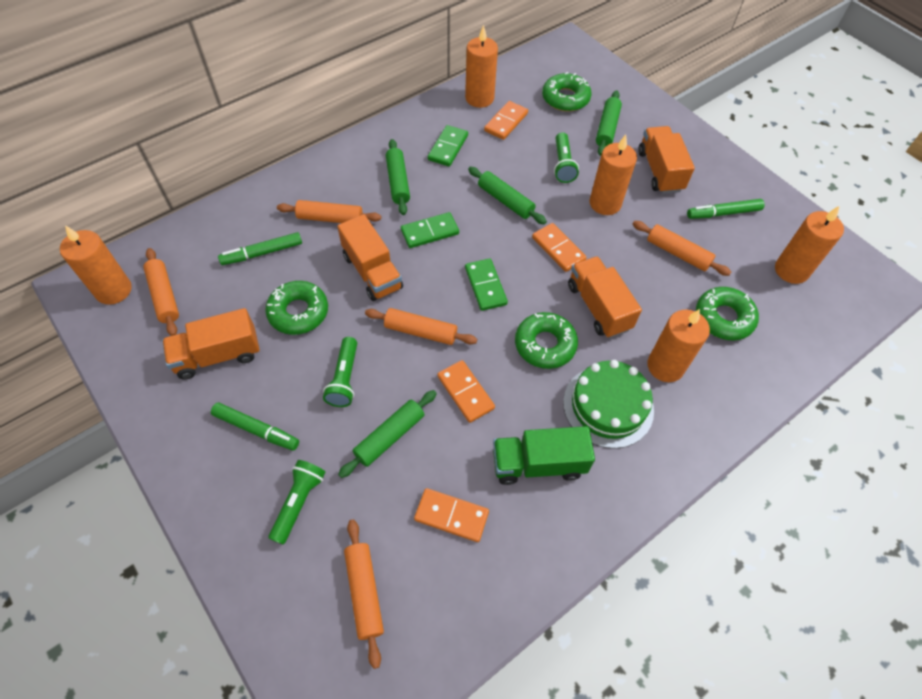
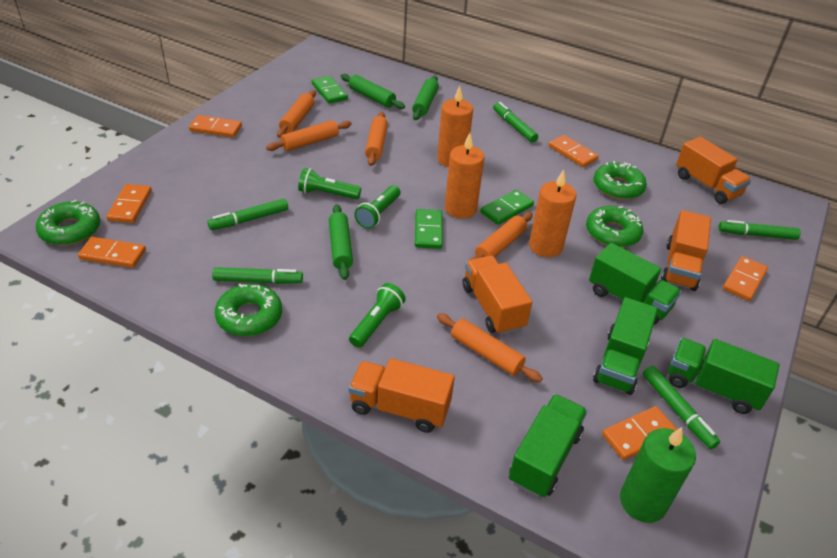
green cake: [563,360,654,449] = 1 -> none = 0
green candle: none = 0 -> [620,427,696,523] = 1
green marker: [211,403,299,451] [218,232,302,265] [687,199,765,219] = 3 -> [207,199,288,230] [212,267,303,284] [493,102,538,143] [643,366,720,449] [718,220,801,240] = 5
green rolling pin: [338,390,437,478] [386,139,410,215] [468,167,547,224] [596,90,622,156] = 4 -> [329,204,353,280] [341,74,405,109] [412,76,439,120] = 3
green truck: [493,426,595,485] = 1 -> [509,394,587,498] [589,243,681,325] [593,297,658,395] [668,338,780,414] = 4
orange candle: [60,225,132,305] [465,25,498,108] [590,134,637,215] [647,309,710,382] [775,206,844,284] = 5 -> [437,86,473,167] [445,133,484,219] [529,170,576,257] = 3
orange domino: [414,488,489,542] [437,360,495,423] [484,101,528,140] [532,223,587,272] = 4 -> [78,237,146,268] [106,184,152,223] [189,115,242,137] [549,135,599,167] [602,406,677,460] [723,256,768,301] = 6

